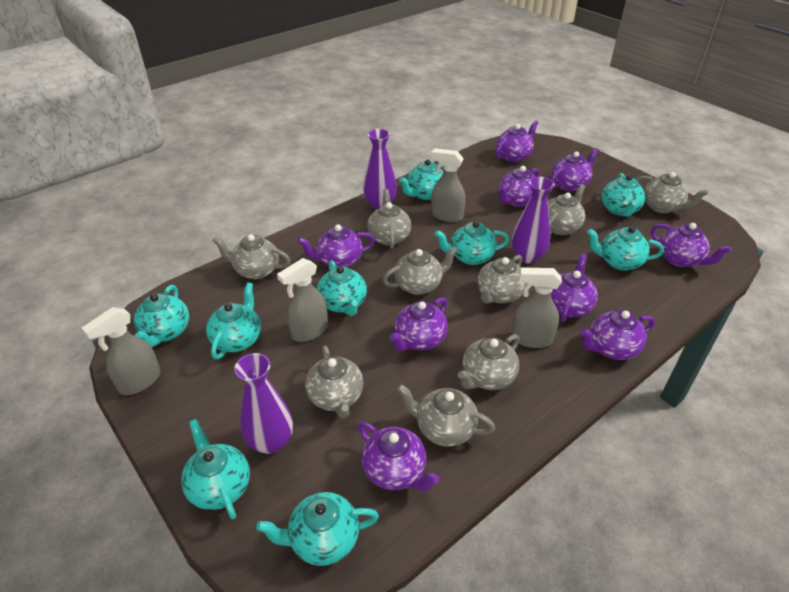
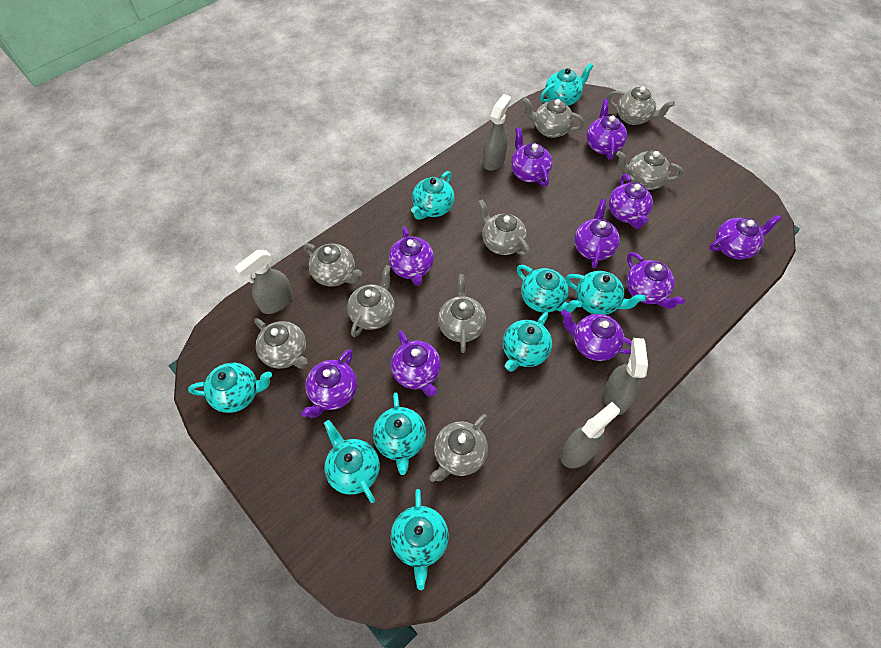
purple teapot: [297,224,375,267] [358,422,439,491] [390,297,448,351] [495,120,539,162] [499,166,539,207] [551,148,599,192] [551,254,598,322] [580,310,655,360] [651,223,732,267] = 9 -> [301,350,357,418] [389,226,434,286] [391,331,441,397] [511,127,552,187] [561,310,632,361] [574,199,620,268] [587,99,627,159] [609,174,653,229] [626,252,685,309] [709,215,782,259] = 10
purple vase: [234,353,293,454] [363,129,397,209] [512,177,555,263] = 3 -> none = 0

